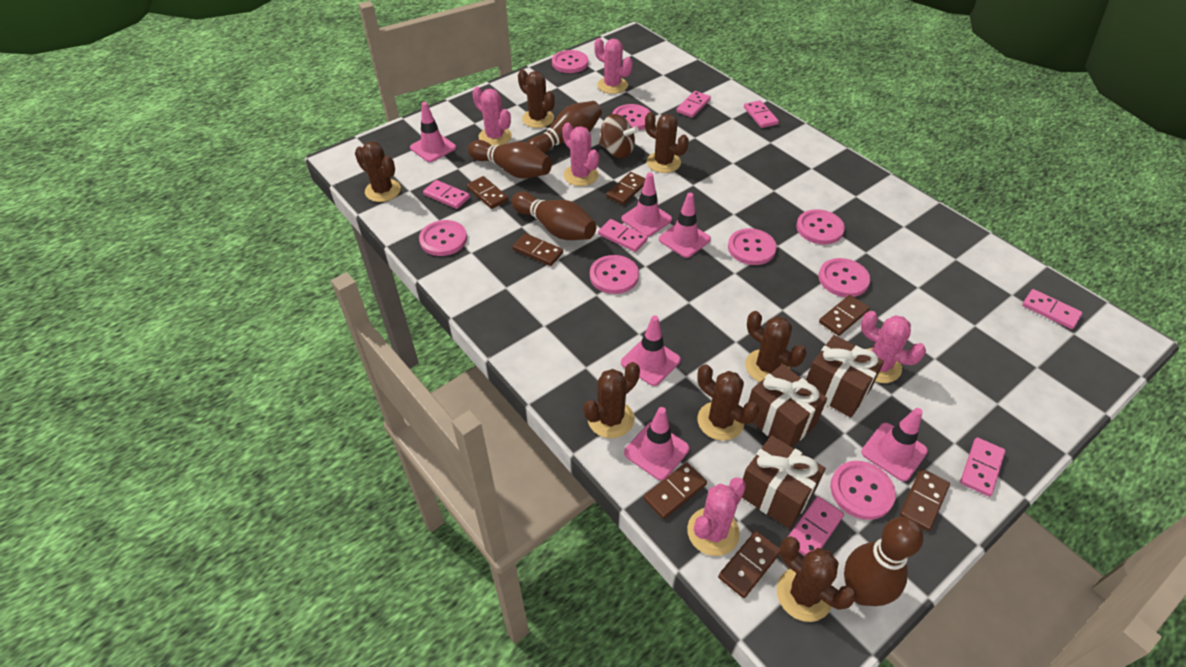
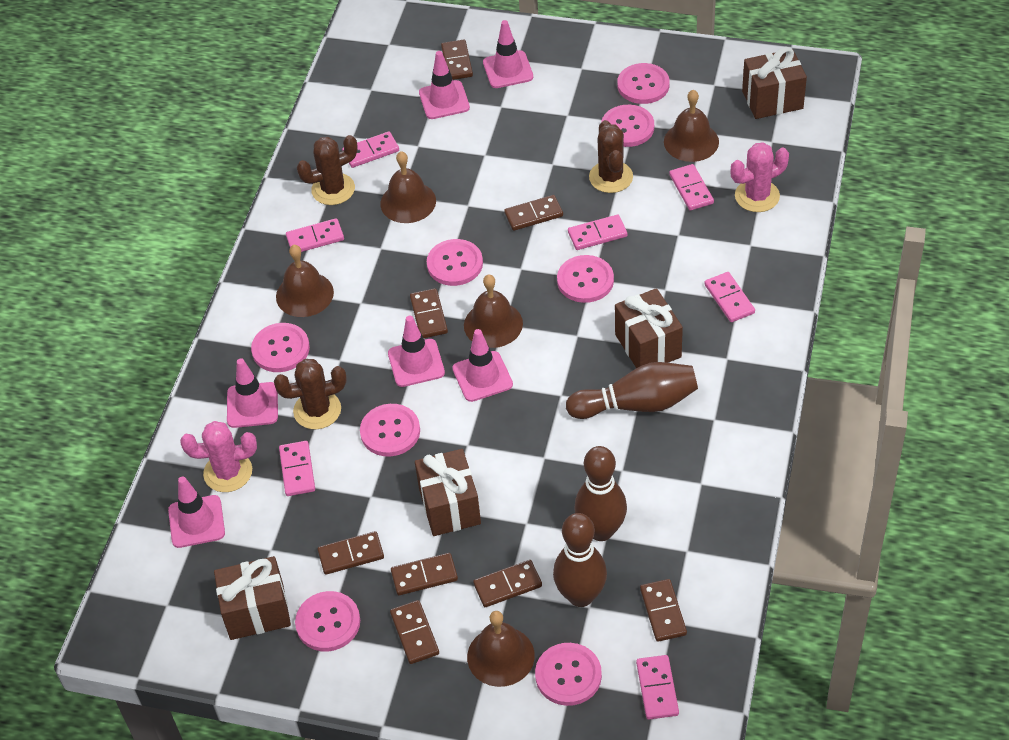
brown bell: none = 0 -> [276,245,334,317] [380,151,436,223] [464,275,523,348] [467,611,535,687] [664,90,719,162] = 5
brown bowling pin: [468,140,552,178] [511,192,596,240] [527,101,602,153] [844,517,923,606] = 4 -> [553,513,607,607] [566,362,698,419] [574,446,627,541] = 3
brown cactus: [355,141,401,202] [518,69,555,128] [583,362,640,439] [645,112,689,173] [697,364,759,441] [745,311,806,382] [777,536,856,622] = 7 -> [274,359,347,429] [297,135,358,205] [589,120,633,193] = 3
brown domino: [467,176,509,209] [512,233,563,266] [606,172,646,205] [644,462,707,519] [718,531,780,598] [819,295,870,336] [899,469,950,531] = 7 -> [318,531,384,575] [390,600,439,664] [391,553,458,595] [410,288,448,338] [441,40,473,80] [473,560,542,607] [504,195,563,231] [640,579,687,642] = 8
brown gift: [742,435,826,529] [748,364,827,447] [806,335,884,418] = 3 -> [214,556,291,640] [415,449,481,536] [615,288,683,368] [742,47,807,119] = 4
brown spinning top: [599,114,639,158] = 1 -> none = 0
pink cactus: [472,87,512,146] [562,123,599,186] [594,38,633,94] [687,478,746,556] [861,311,926,383] = 5 -> [180,421,257,492] [731,142,789,212] = 2

